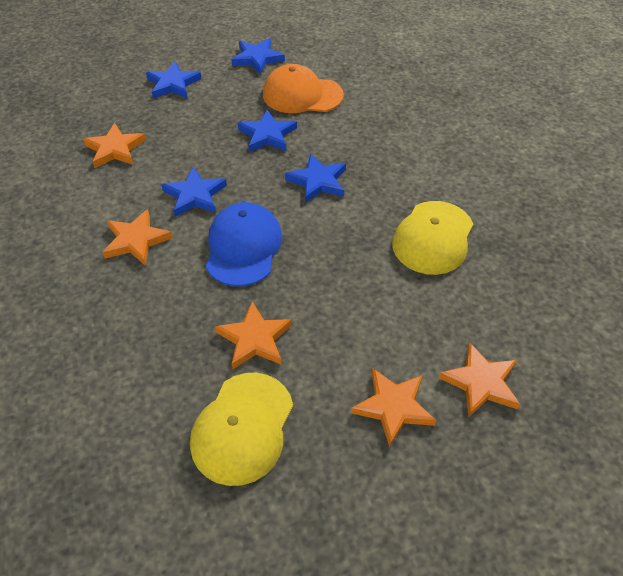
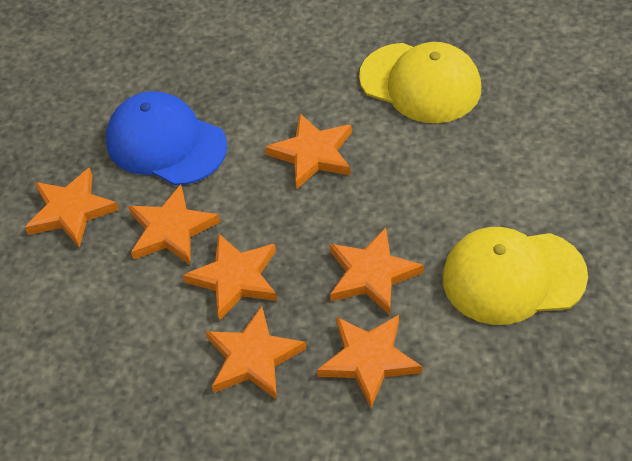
blue star: [146,61,202,98] [161,166,227,217] [231,38,285,74] [238,109,297,152] [285,153,346,203] = 5 -> none = 0
orange cap: [263,64,344,113] = 1 -> none = 0
orange star: [83,123,146,168] [103,209,172,266] [215,302,292,369] [351,369,436,447] [439,342,520,418] = 5 -> [25,167,119,248] [128,184,220,265] [183,233,277,321] [205,306,306,400] [265,114,352,190] [317,315,422,408] [330,227,424,315] = 7

